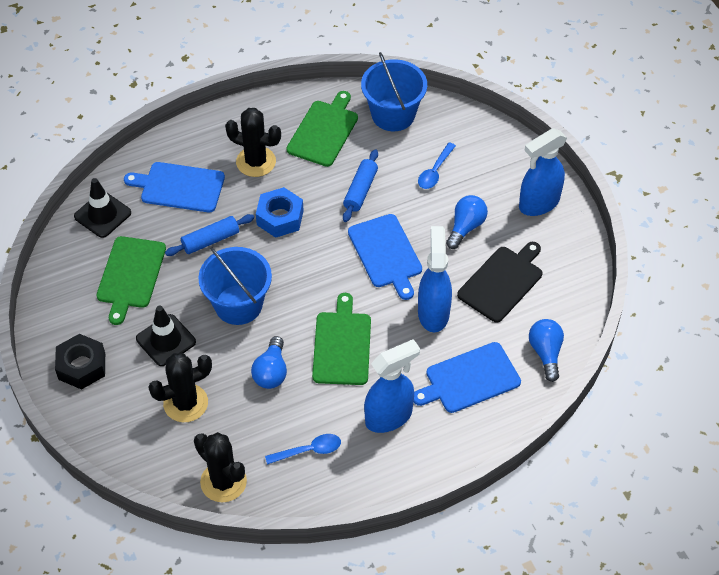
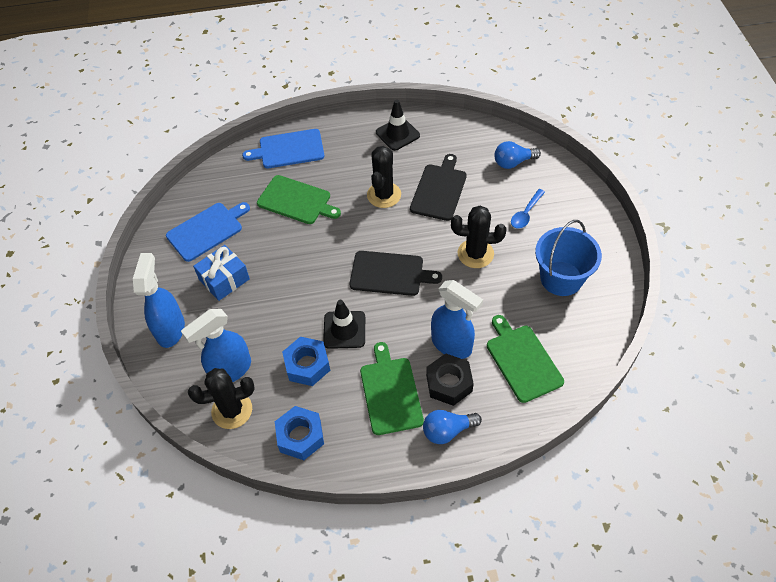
black cutting board: [457,242,542,323] = 1 -> [349,251,442,296] [410,154,467,221] = 2
blue bucket: [198,247,272,325] [361,52,427,131] = 2 -> [535,220,602,296] = 1
blue cutting board: [124,162,225,212] [348,214,422,300] [414,342,521,413] = 3 -> [166,202,250,262] [242,129,324,168] = 2
blue gift: none = 0 -> [193,245,250,301] = 1
blue light bulb: [251,336,287,389] [446,195,488,249] [529,319,564,382] = 3 -> [423,410,482,444] [494,141,541,169] = 2
blue nut: [256,187,304,238] = 1 -> [275,406,324,460] [282,337,330,386] = 2
blue rolling pin: [165,214,254,256] [343,149,378,222] = 2 -> none = 0
blue spoon: [265,434,341,465] [418,142,456,189] = 2 -> [511,189,545,229] = 1

